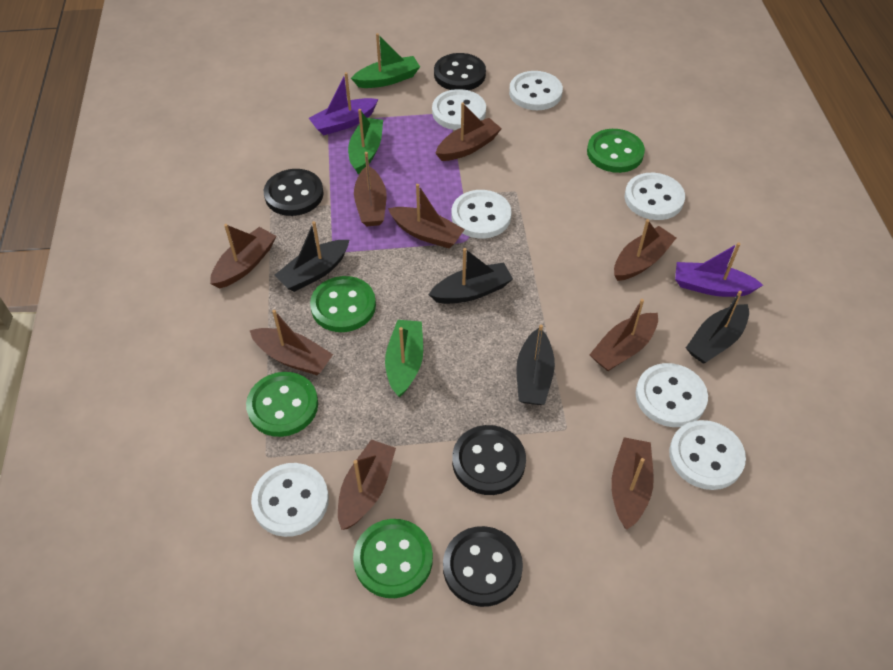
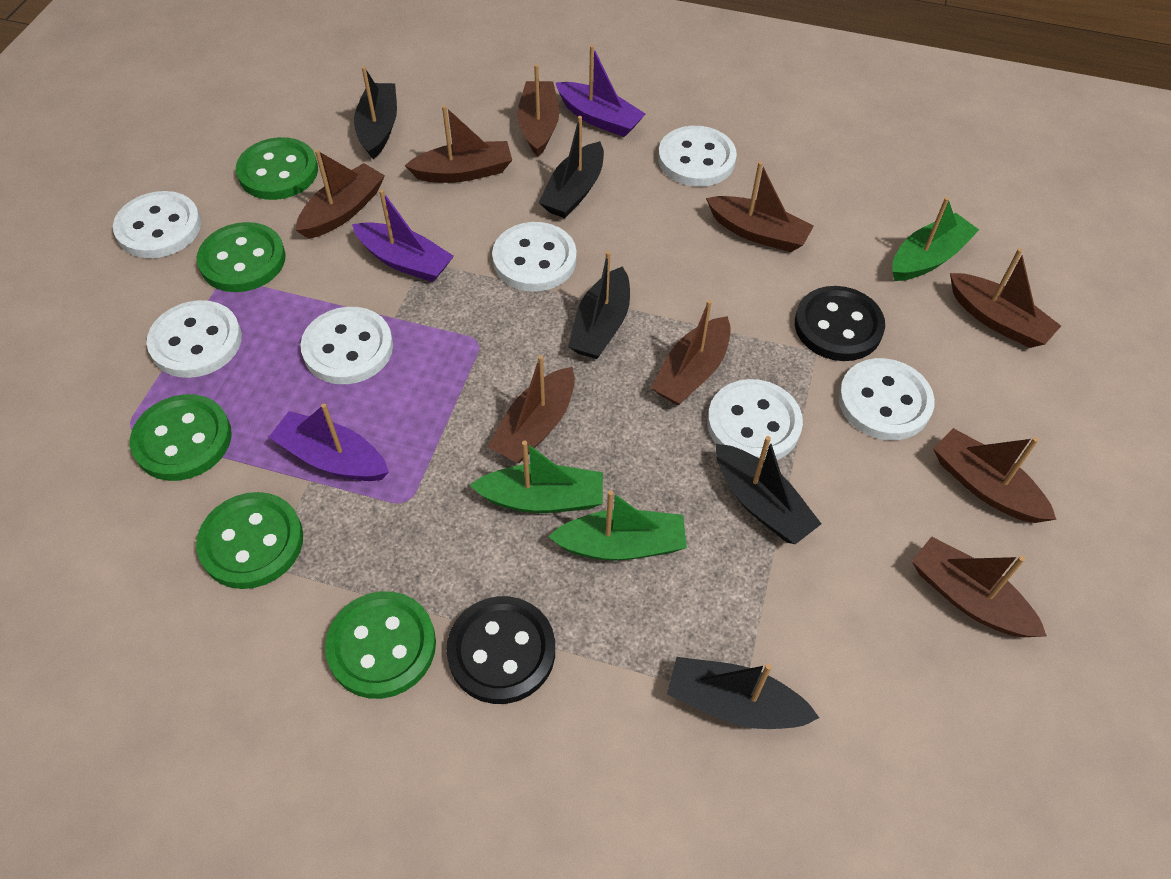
black boat: [274,221,349,292] [429,248,513,304] [516,324,555,405] [686,291,749,364] = 4 -> [354,66,397,159] [539,116,604,218] [568,251,630,359] [667,657,819,729] [716,436,821,544] = 5
black button: [264,169,324,216] [434,53,486,90] [443,526,523,607] [452,425,526,495] = 4 -> [446,596,555,704] [795,286,885,361] = 2
green button: [246,372,318,437] [310,276,376,332] [353,519,433,598] [587,129,645,173] = 4 -> [130,394,232,481] [196,492,303,589] [197,222,286,292] [236,137,318,200] [325,591,436,699] = 5
purple boat: [309,72,378,135] [675,242,763,297] = 2 -> [269,403,389,481] [352,189,454,282] [556,45,645,137] = 3

